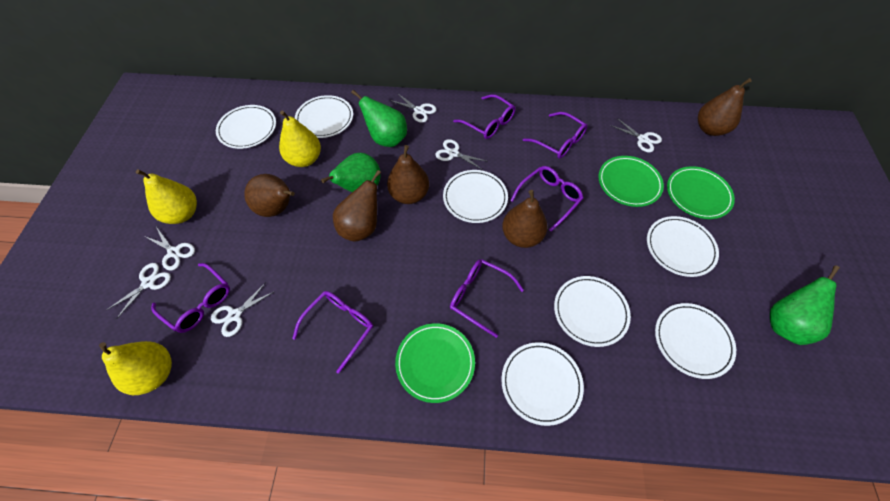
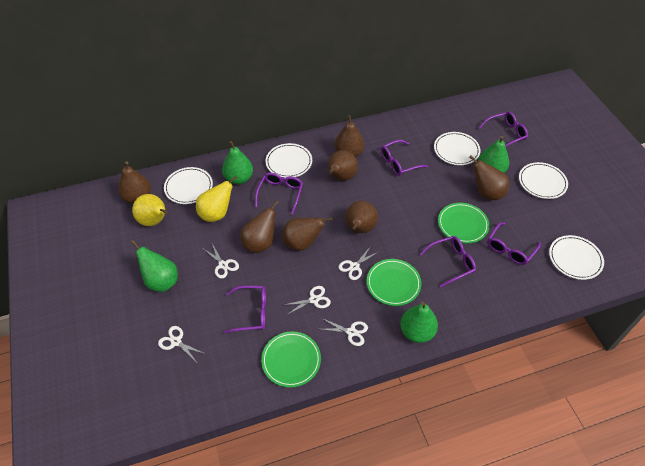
brown pear: [244,174,295,217] [333,170,381,242] [387,145,429,204] [502,190,547,248] [698,78,752,136] = 5 -> [118,162,151,204] [240,200,279,253] [282,217,333,251] [328,150,358,181] [335,115,364,157] [345,201,378,233] [469,155,509,200] = 7
green pear: [321,153,381,192] [351,90,407,147] [770,265,840,345] = 3 -> [131,240,178,292] [222,141,253,184] [400,302,438,343] [478,136,509,173] = 4
white plate: [216,105,276,149] [295,95,353,138] [443,170,508,223] [501,342,584,426] [554,276,631,347] [647,216,719,277] [655,303,736,379] = 7 -> [164,167,213,204] [265,143,312,178] [434,132,480,165] [519,162,568,199] [549,235,604,280] = 5
white scissors: [107,263,171,318] [144,227,195,270] [211,282,275,337] [390,93,437,123] [435,139,486,169] [610,118,662,153] = 6 -> [158,326,205,361] [202,244,239,279] [284,286,331,315] [321,319,368,346] [338,246,378,280] = 5
yellow pear: [99,341,172,395] [136,169,197,224] [279,111,321,167] = 3 -> [132,194,167,226] [196,176,237,222] = 2

